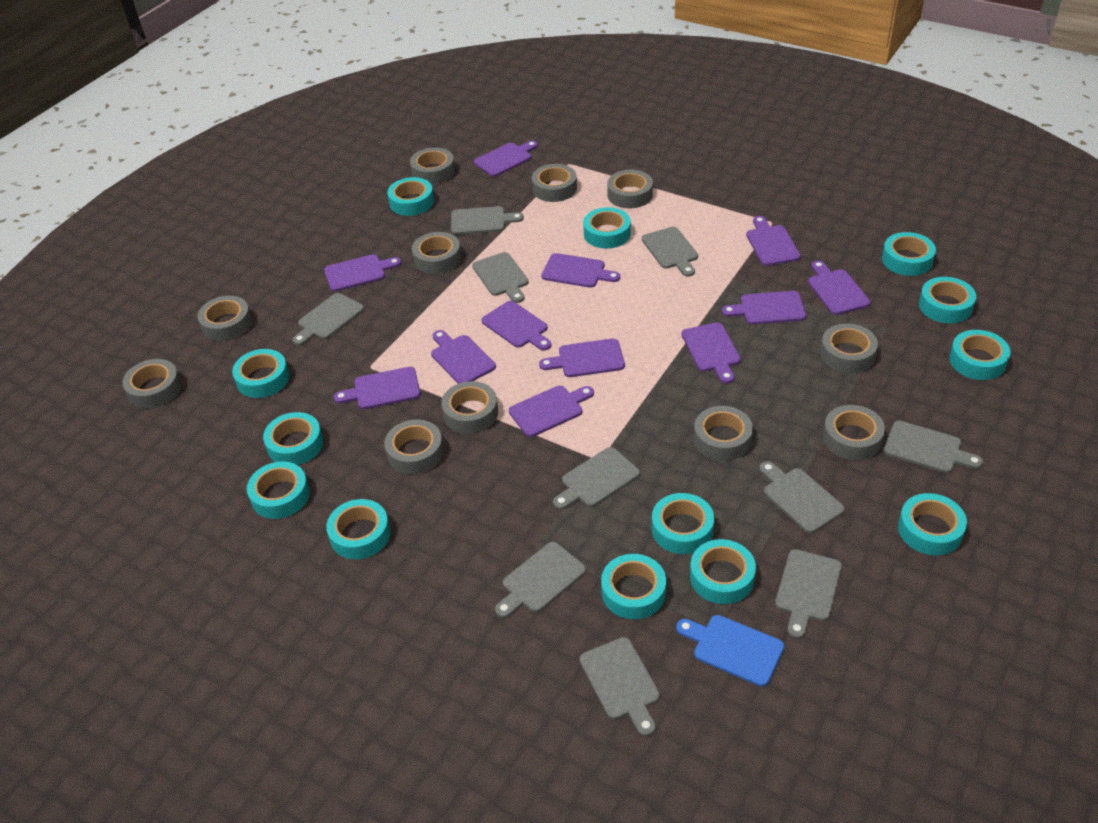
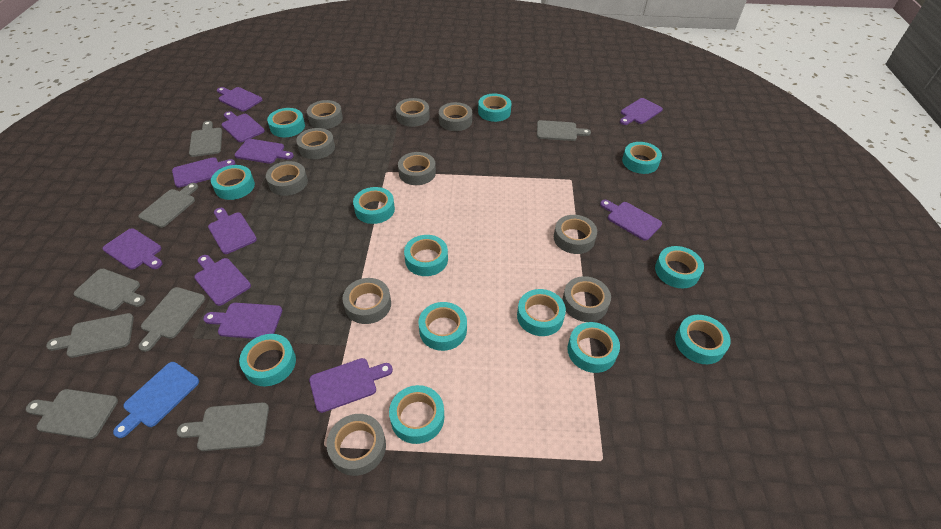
grey cutting board: [292,293,364,346] [451,206,524,235] [472,252,528,303] [495,542,586,618] [553,447,640,510] [580,637,660,736] [642,227,698,277] [760,461,845,533] [775,549,842,639] [884,421,983,473] = 10 -> [26,389,118,439] [46,313,134,358] [74,269,146,311] [138,183,198,228] [138,287,205,352] [177,402,269,451] [189,121,222,157] [537,120,591,141] = 8
grey tape: [123,359,181,408] [198,296,252,341] [384,420,444,474] [410,147,455,184] [412,232,461,274] [441,381,498,434] [532,164,577,202] [607,170,653,208] [694,406,753,461] [820,323,878,373] [823,405,885,460] = 11 -> [266,161,308,196] [296,128,335,159] [307,100,343,129] [326,414,386,476] [343,278,391,324] [396,98,430,127] [398,152,436,185] [439,102,472,131] [554,215,597,254] [562,276,611,322] = 10
purple cutting board: [324,254,401,292] [334,367,420,409] [431,330,496,384] [474,141,538,177] [482,301,552,351] [509,386,594,437] [539,338,625,377] [541,253,620,288] [681,322,741,384] [722,291,806,325] [746,216,801,266] [808,260,870,315] = 12 -> [103,228,162,269] [172,157,235,187] [194,255,251,306] [203,303,282,339] [208,208,257,254] [217,87,262,112] [221,111,265,142] [235,139,294,164] [309,358,393,413] [600,200,662,241] [620,98,663,125] = 11

